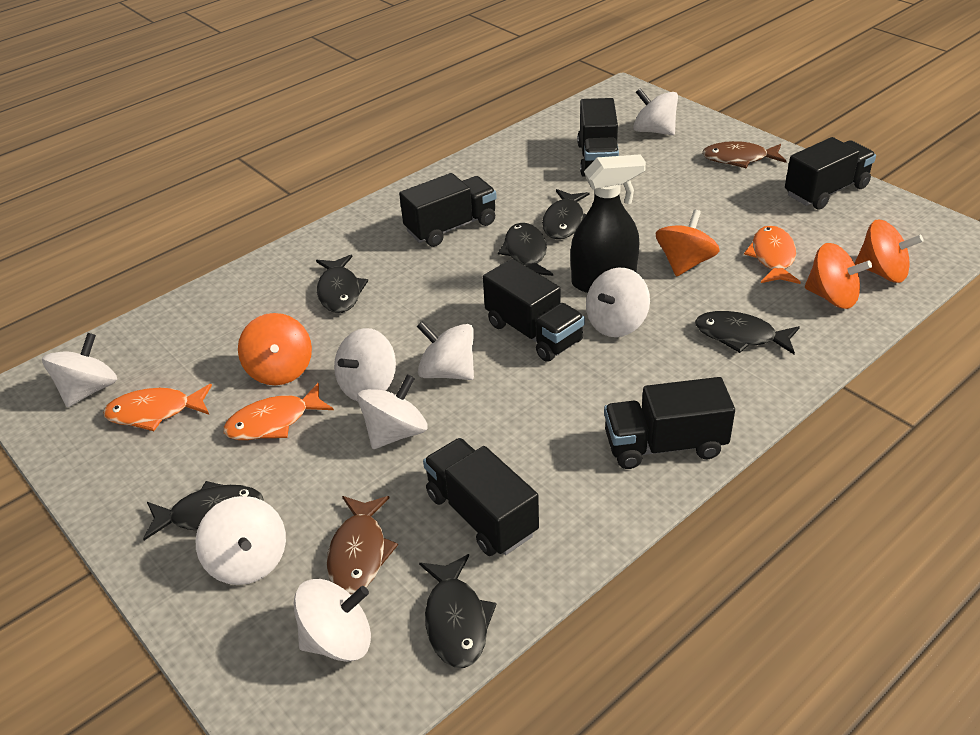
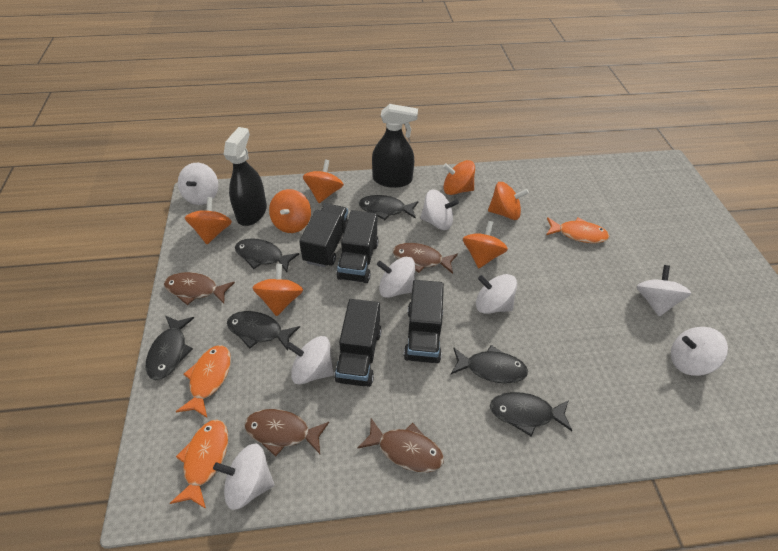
black spray bottle: [571,154,646,293] = 1 -> [224,127,267,226] [372,104,418,188] = 2
black truck: [399,173,497,247] [423,438,539,556] [483,258,585,362] [577,98,619,177] [604,377,735,469] [785,137,876,210] = 6 -> [299,203,348,267] [334,299,381,387] [336,210,379,283] [404,280,444,363] = 4
brown fish: [327,496,398,594] [702,141,787,168] = 2 -> [164,272,235,305] [244,409,329,457] [358,418,444,473] [393,243,458,274] = 4
orange spinning top: [238,313,312,385] [656,210,720,277] [805,243,872,309] [855,220,924,283] = 4 -> [185,197,232,244] [253,264,303,316] [269,189,311,233] [303,160,344,203] [443,160,475,195] [463,221,508,268] [488,182,529,220] = 7

